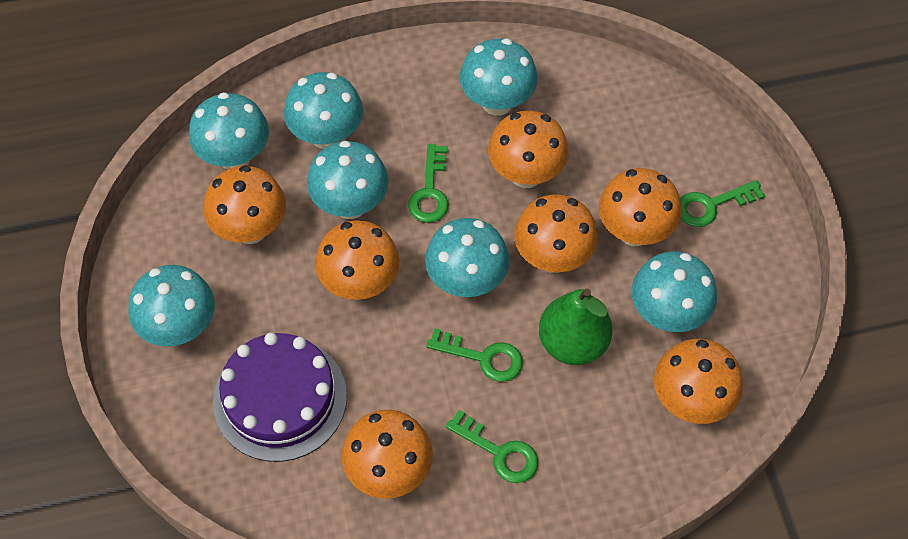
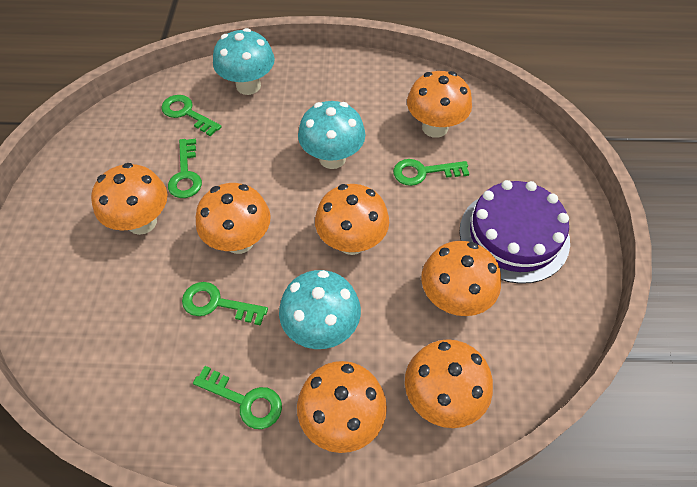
green key: [408,144,449,223] [426,328,523,382] [446,410,538,483] [680,180,765,227] = 4 -> [161,95,222,136] [168,138,202,198] [182,282,268,326] [193,366,282,429] [393,159,469,186] = 5
green pear: [539,289,613,365] = 1 -> none = 0
turquoise mushroom: [128,265,215,346] [189,92,269,170] [284,72,363,149] [307,140,389,219] [425,218,509,297] [460,38,538,116] [632,251,717,332] = 7 -> [213,28,275,95] [279,270,361,349] [298,101,365,169] = 3

